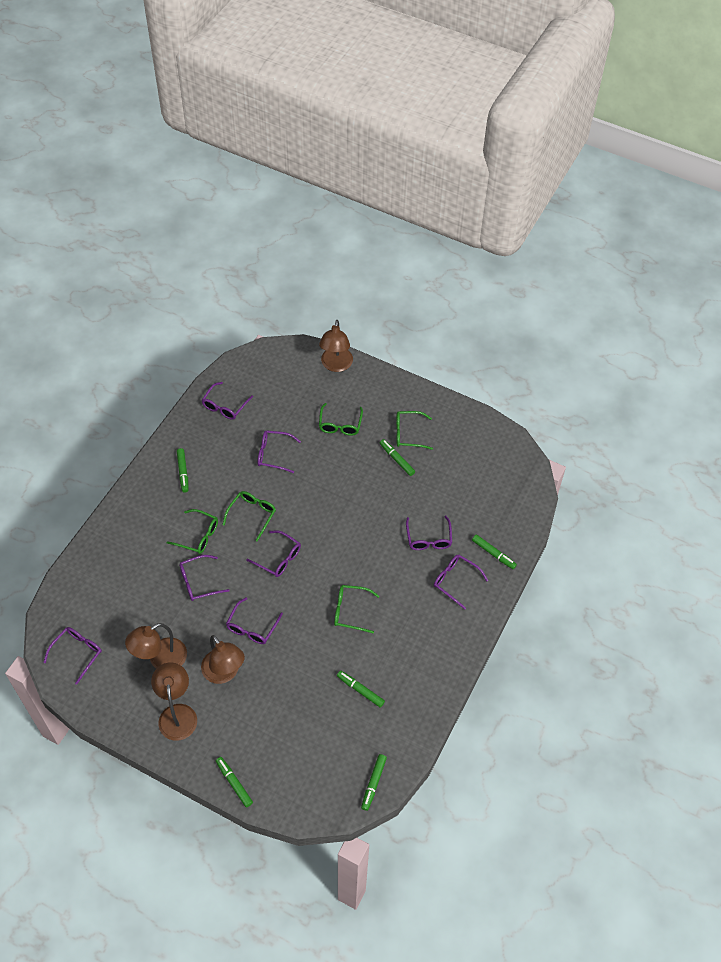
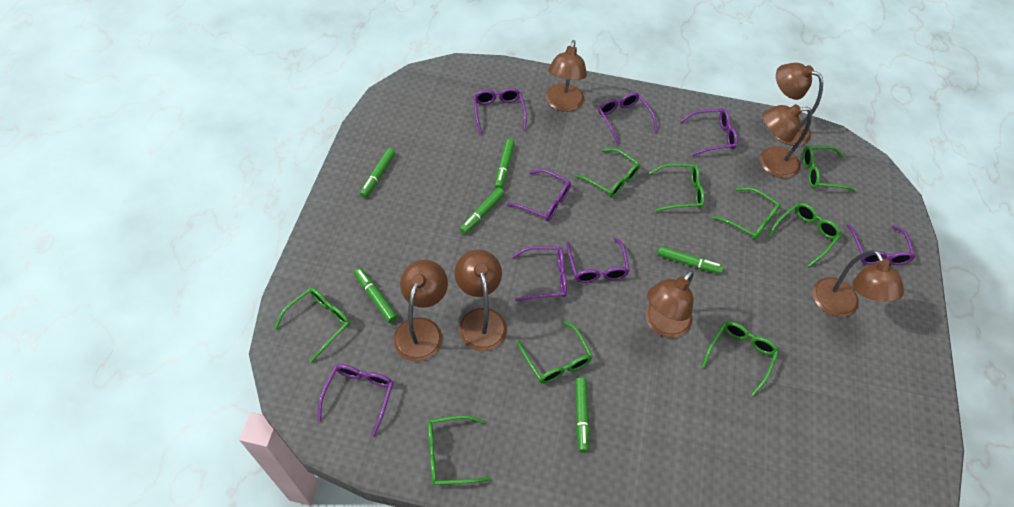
brown lamp: [125,623,187,669] [151,662,197,741] [201,635,245,684] [319,320,353,372] = 4 -> [394,260,448,362] [455,249,507,351] [546,40,587,112] [645,270,694,338] [760,104,812,178] [775,63,823,146] [812,250,904,317] = 7
green glasses: [166,509,218,554] [222,491,276,541] [319,403,363,436] [334,585,379,633] [396,411,433,450] = 5 -> [274,288,350,363] [428,415,491,485] [517,321,593,384] [574,148,640,198] [649,163,705,212] [702,322,779,396] [712,187,781,240] [768,203,841,267] [802,146,856,192] = 9

